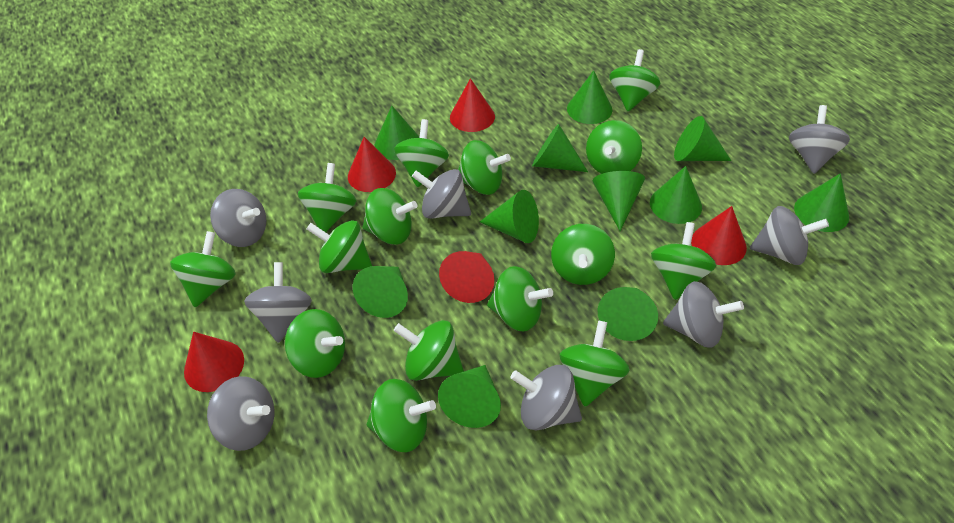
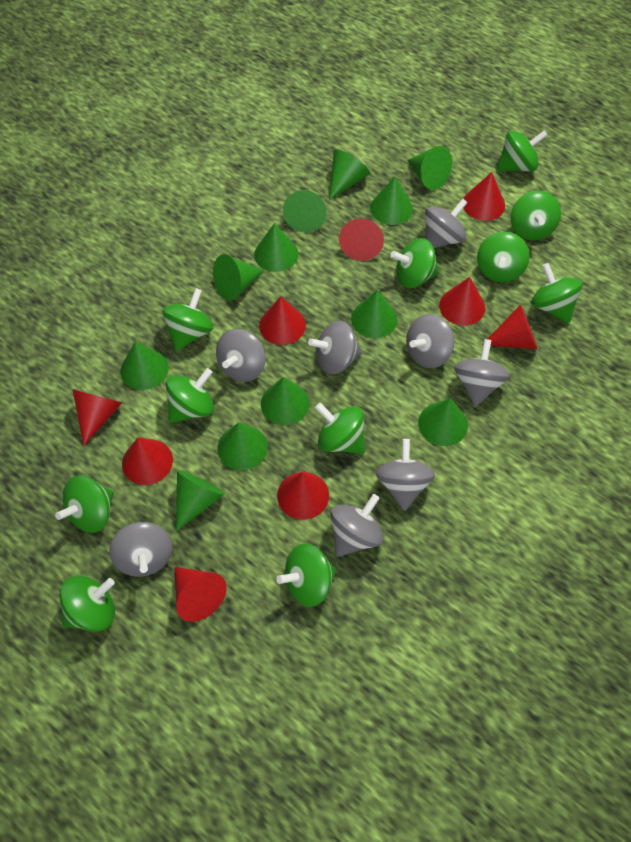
green cone: [353,266,408,318] [375,106,420,160] [438,365,501,428] [480,190,539,243] [532,124,588,172] [567,70,612,124] [593,171,645,231] [598,287,658,341] [650,166,702,224] [674,116,731,161] [794,173,849,232] = 11 -> [121,341,169,390] [176,470,225,531] [213,254,263,301] [217,422,268,470] [254,223,298,272] [261,377,310,425] [283,190,327,233] [329,149,370,200] [351,290,398,338] [370,177,413,225] [408,146,452,190] [418,398,468,446] = 12
green spinning top: [170,231,236,307] [285,309,345,378] [298,163,356,232] [307,220,372,273] [363,188,417,245] [366,379,436,452] [394,119,449,187] [394,320,464,381] [458,140,511,195] [487,266,553,332] [551,224,615,285] [560,320,630,407] [586,120,642,174] [609,49,660,112] [651,222,716,300] = 15 -> [55,475,114,533] [59,576,115,632] [162,288,213,351] [166,368,214,423] [276,544,337,607] [315,403,365,454] [390,238,439,288] [477,232,530,283] [497,130,547,171] [511,190,561,241] [531,263,583,323] = 11
red cone: [184,332,244,392] [348,137,396,192] [439,251,495,303] [450,78,495,132] [691,206,747,265] = 5 -> [72,389,122,446] [122,437,173,485] [174,567,227,622] [259,296,306,345] [277,472,329,520] [339,218,384,261] [439,277,485,326] [463,172,505,221] [482,304,537,349] = 9

